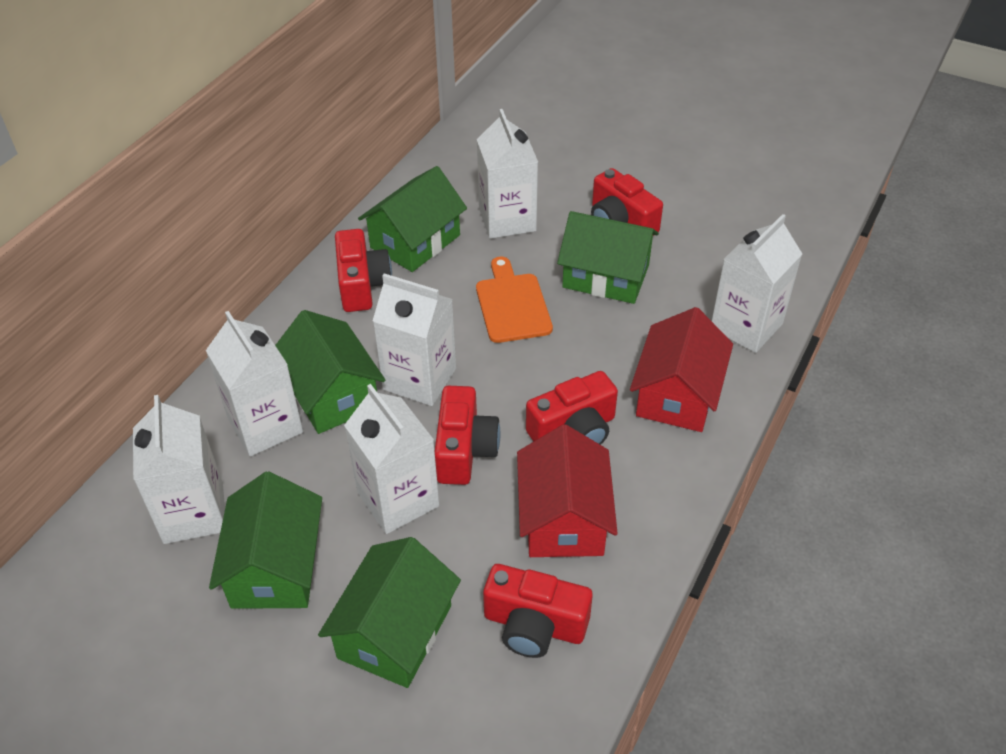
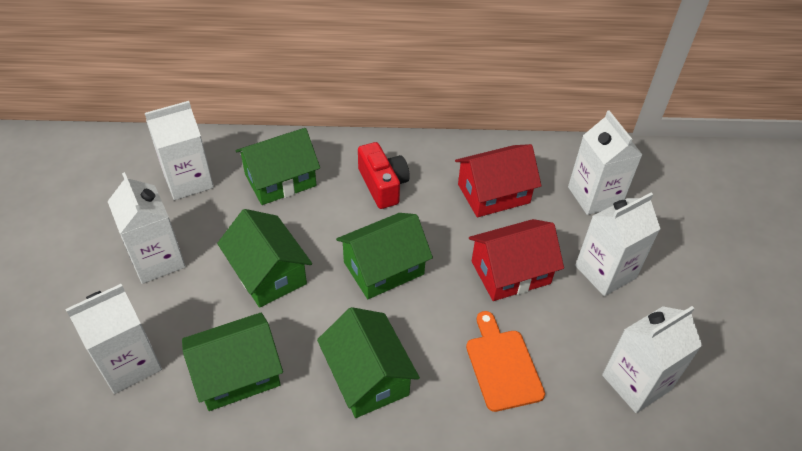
red camera: [335,229,392,312] [435,386,501,485] [483,564,593,658] [526,371,618,445] [591,168,663,236] = 5 -> [358,142,410,209] = 1

